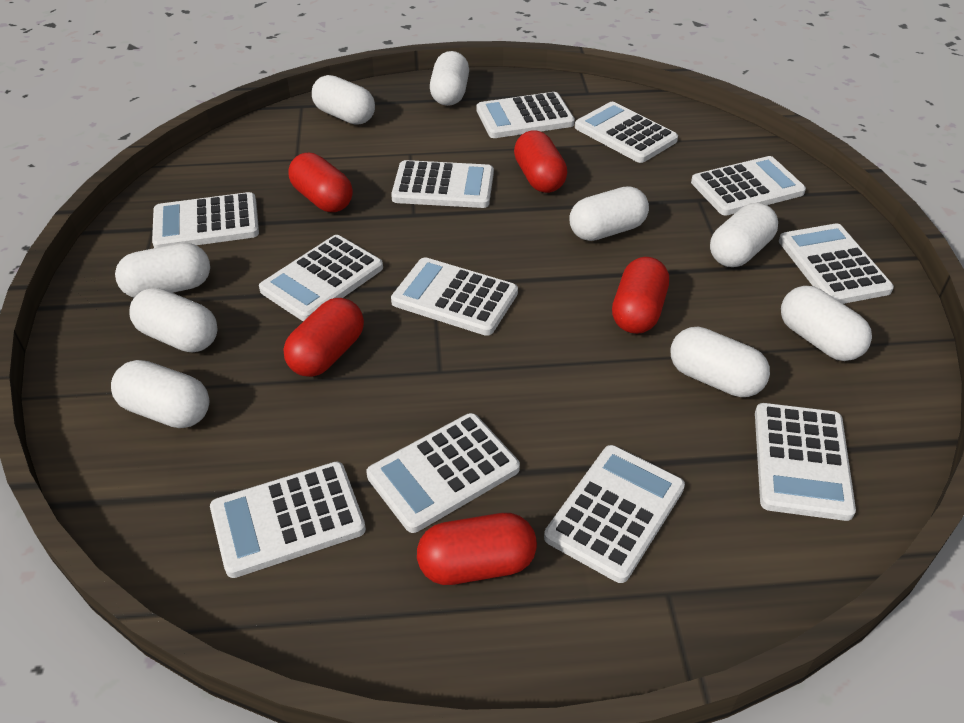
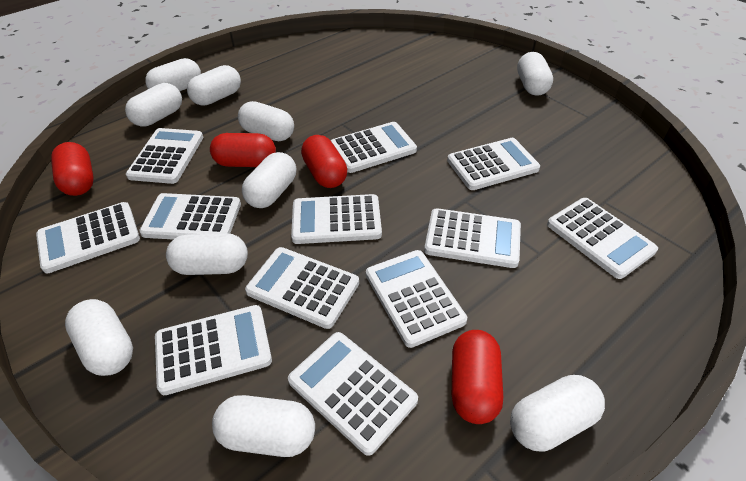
red capsule: [284,298,364,377] [288,153,353,212] [417,513,537,585] [514,130,567,193] [612,257,669,334] = 5 -> [51,142,94,196] [210,133,276,167] [301,135,347,188] [452,330,503,424] = 4
white capsule: [111,360,209,428] [115,243,210,298] [129,288,217,352] [312,75,375,125] [430,51,469,106] [569,186,649,241] [671,327,770,397] [710,203,778,267] [781,286,872,361] = 9 -> [65,299,133,376] [125,83,182,127] [145,58,201,91] [166,233,248,275] [187,65,241,106] [212,395,315,457] [238,101,294,141] [242,152,296,208] [510,375,605,452] [517,52,553,96] = 10

